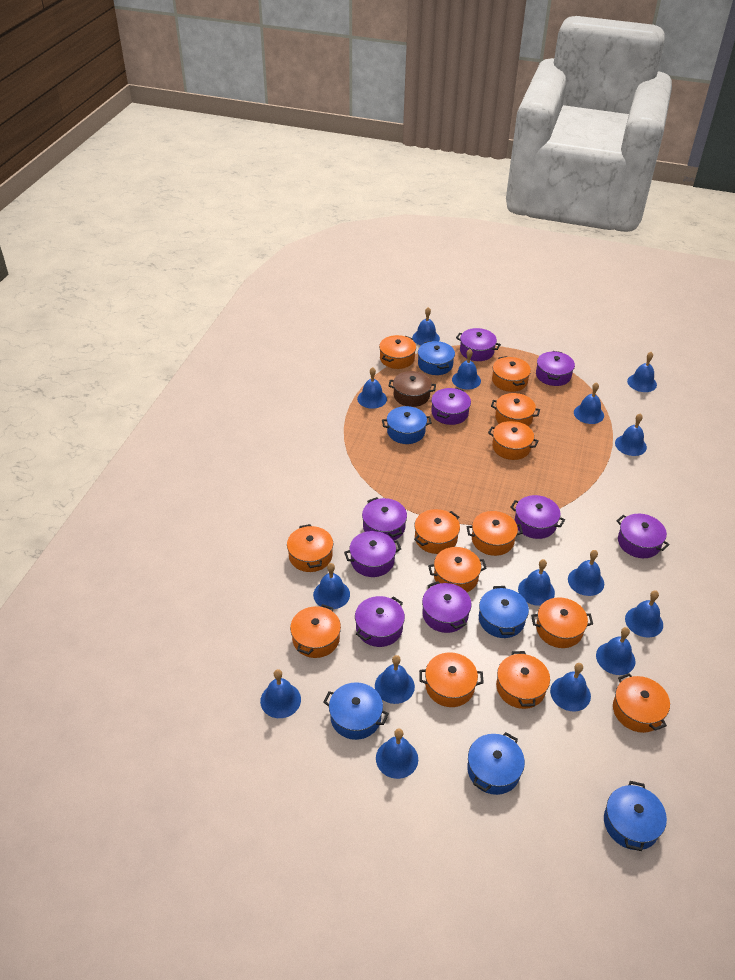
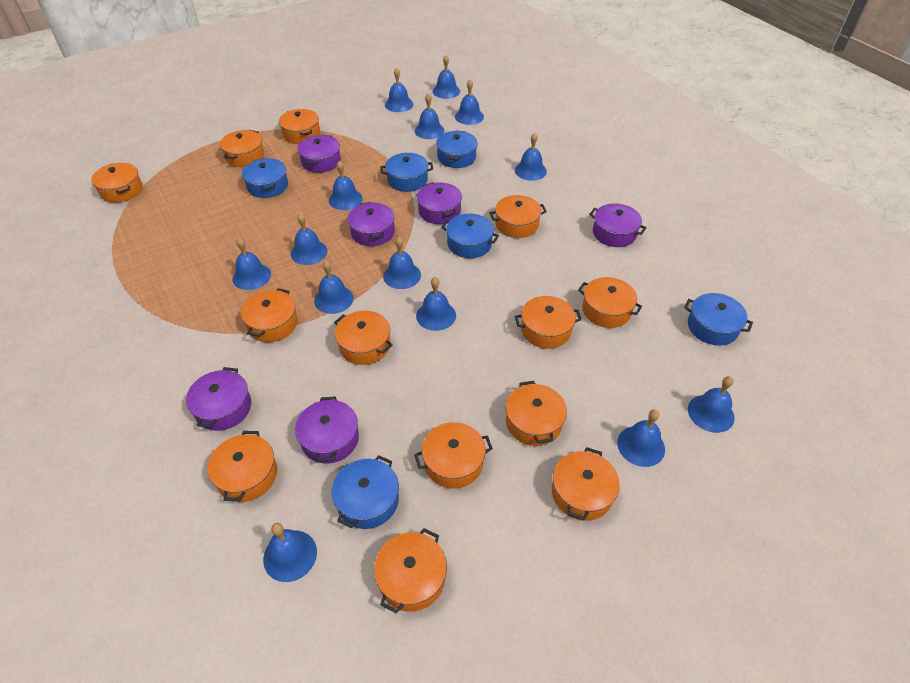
blue bell: [260,669,301,718] [313,563,350,609] [357,367,387,409] [375,655,415,704] [376,729,418,779] [412,307,440,345] [452,349,481,389] [518,559,555,606] [550,663,591,711] [568,550,604,596] [574,382,604,424] [596,627,636,675] [615,413,647,456] [625,590,663,638] [627,352,657,392] = 15 -> [232,238,271,290] [263,523,317,582] [291,213,328,265] [314,261,354,314] [329,161,363,210] [383,237,421,289] [385,68,413,112] [415,93,444,139] [416,277,456,331] [433,55,460,99] [455,80,484,125] [515,133,547,181] [617,410,665,467] [688,376,735,433] = 14
brown pot: [389,371,436,407] = 1 -> none = 0
purple pot: [344,531,401,577] [355,596,405,647] [362,497,407,541] [422,581,471,633] [431,388,471,425] [456,328,501,361] [510,495,565,539] [536,351,575,386] [616,514,669,558] = 9 -> [186,367,251,431] [295,396,359,464] [298,135,341,173] [347,202,395,246] [417,182,462,224] [589,203,647,247] = 6

